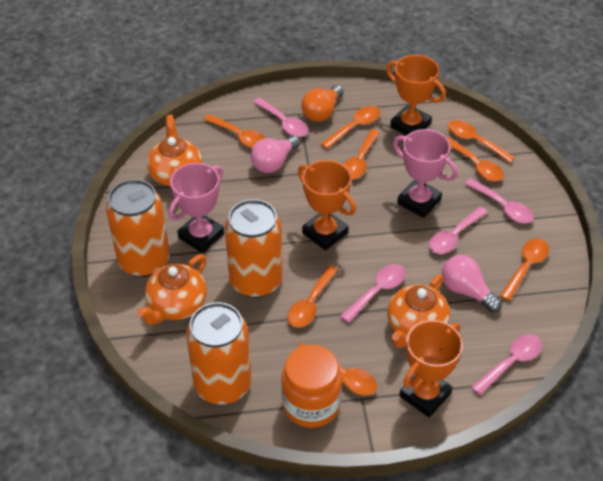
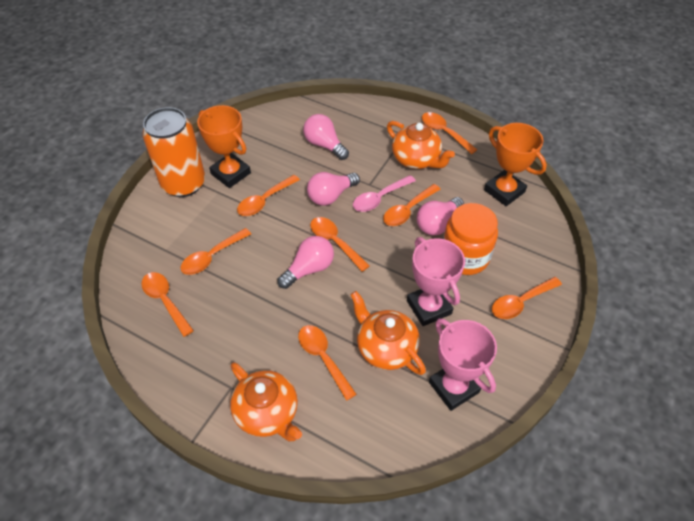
orange can: [106,179,170,277] [186,302,251,404] [225,199,283,298] = 3 -> [142,107,205,197] = 1
orange light bulb: [301,85,344,122] = 1 -> none = 0
orange trophy: [298,160,356,251] [386,55,446,136] [399,320,463,417] = 3 -> [197,105,251,188] [484,123,547,206] = 2
pink light bulb: [250,135,300,173] [442,255,502,312] = 2 -> [278,236,334,289] [303,114,349,160] [307,172,360,206] [417,197,464,235] = 4
pink spoon: [253,98,308,137] [340,264,406,323] [429,206,488,254] [465,178,534,223] [471,334,542,395] = 5 -> [353,175,416,212] = 1

